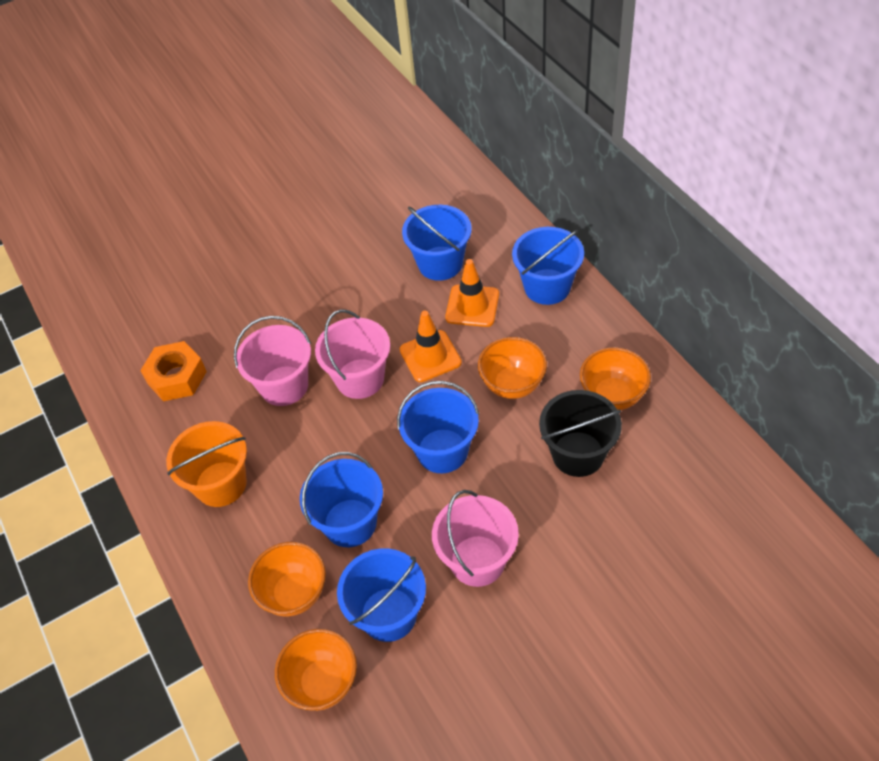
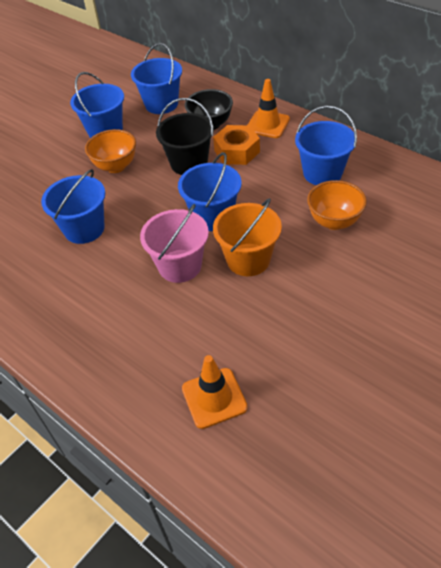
black bowl: none = 0 -> [185,89,233,130] = 1
orange bowl: [248,542,326,616] [275,629,357,711] [478,337,547,399] [580,347,651,410] = 4 -> [85,129,136,173] [307,180,367,230] = 2
pink bucket: [234,316,311,406] [315,309,390,399] [432,490,519,587] = 3 -> [140,204,209,283] = 1

